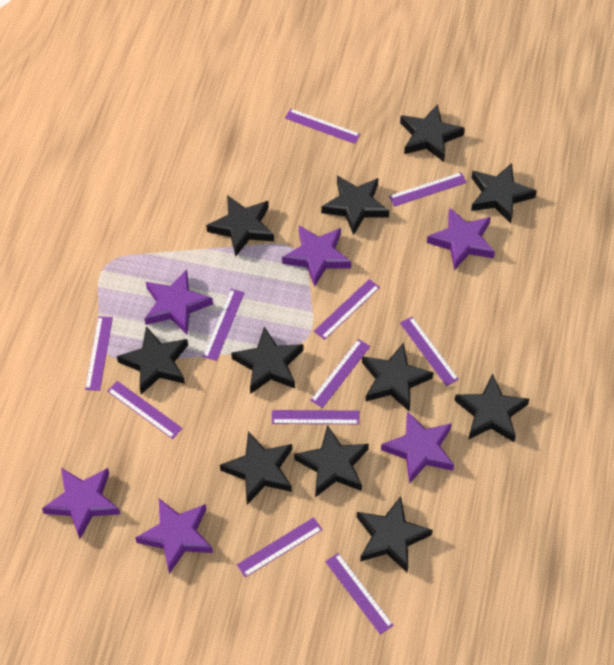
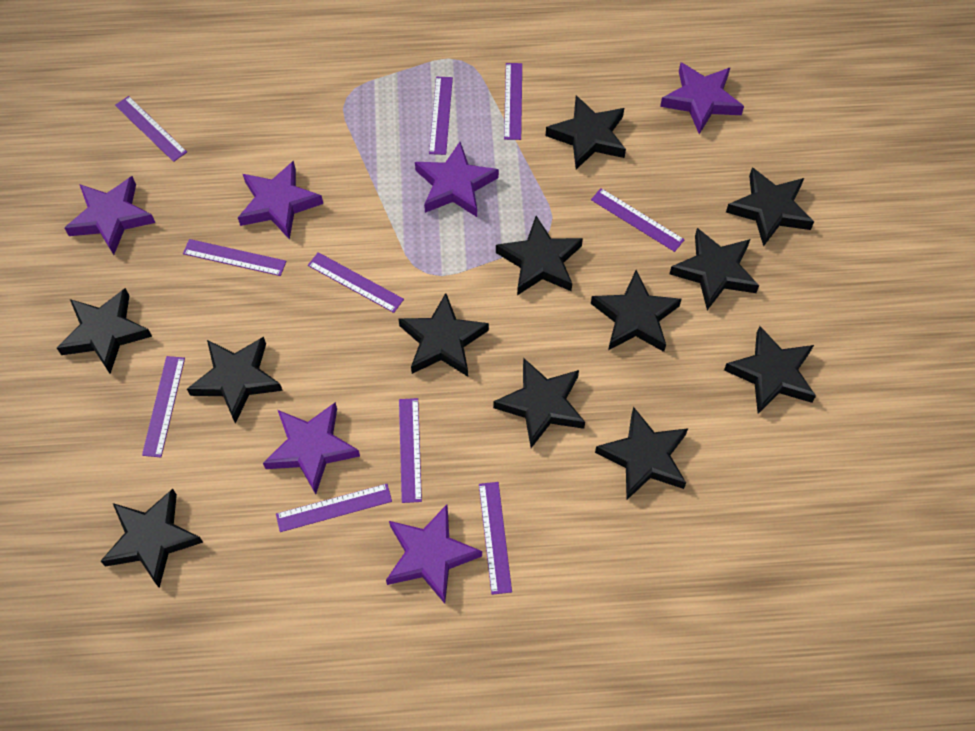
black star: [117,326,188,394] [206,195,274,256] [220,431,292,504] [231,327,303,394] [294,425,369,497] [321,176,389,235] [357,496,433,572] [362,342,433,412] [400,104,465,162] [454,373,529,442] [471,163,537,223] = 11 -> [57,288,152,374] [100,489,203,588] [187,337,283,424] [398,293,489,377] [493,358,585,448] [496,216,583,295] [546,95,626,170] [591,270,681,352] [595,407,688,500] [670,228,759,310] [724,326,816,414] [726,167,814,247] = 12
purple ruler: [85,316,113,391] [107,381,183,439] [203,289,245,361] [237,517,323,577] [272,410,360,424] [285,109,360,144] [310,339,371,408] [314,279,380,340] [325,553,394,635] [389,172,467,207] [400,317,459,386] = 11 -> [115,96,187,162] [142,356,185,457] [183,239,286,276] [276,484,392,532] [308,252,404,313] [399,398,422,503] [429,77,453,155] [479,482,512,595] [504,63,522,140] [591,188,685,252] = 10

